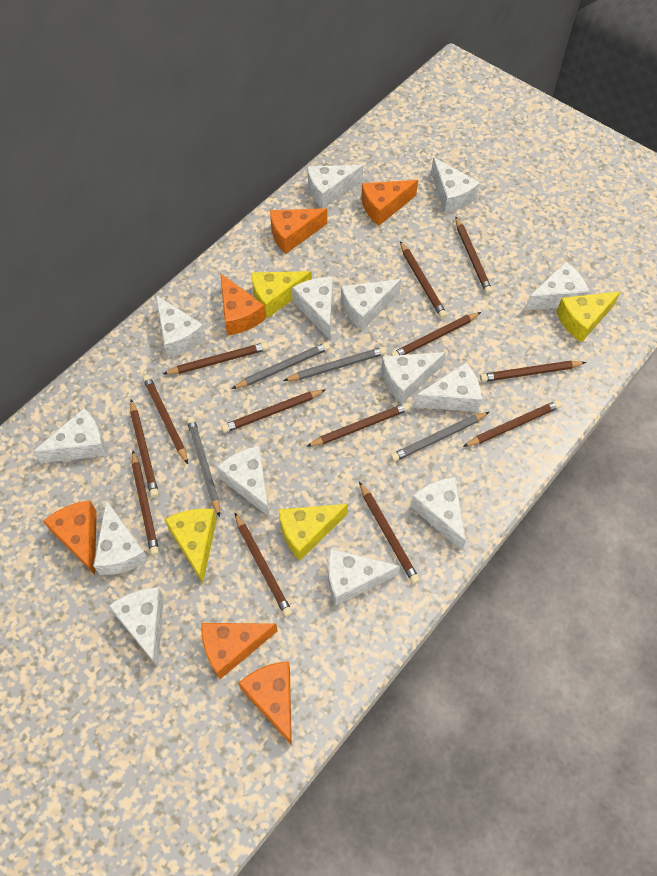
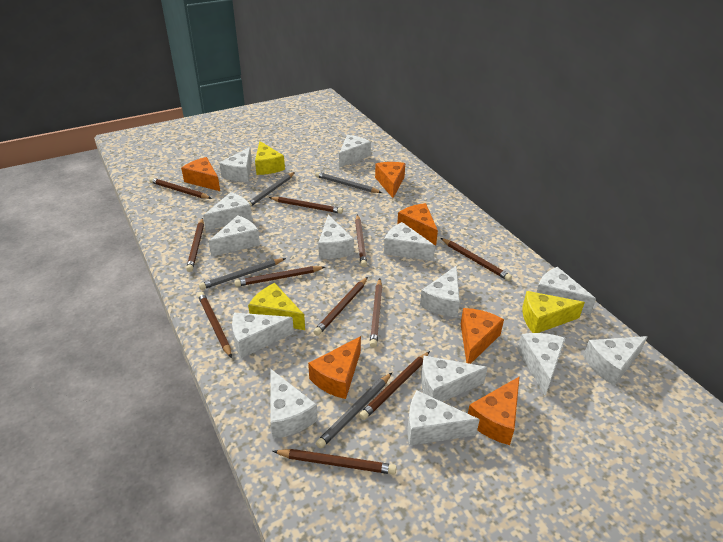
brown pencil: [130,399,159,498] [132,451,159,556] [143,374,188,464] [163,342,268,375] [221,390,325,433] [234,512,293,617] [306,403,410,447] [359,481,420,584] [391,312,481,356] [400,241,447,319] [455,216,493,295] [463,400,561,447] [480,361,586,382] = 13 -> [149,178,212,199] [186,218,204,272] [198,292,232,358] [234,266,325,287] [269,197,343,214] [273,449,397,475] [313,277,368,336] [355,215,367,267] [359,351,430,420] [370,278,382,348] [441,238,512,281] = 11
yellow cheese: [164,509,217,584] [251,271,312,318] [278,504,348,561] [556,291,621,343] = 4 -> [248,283,305,330] [255,141,285,175] [522,291,585,333] = 3

